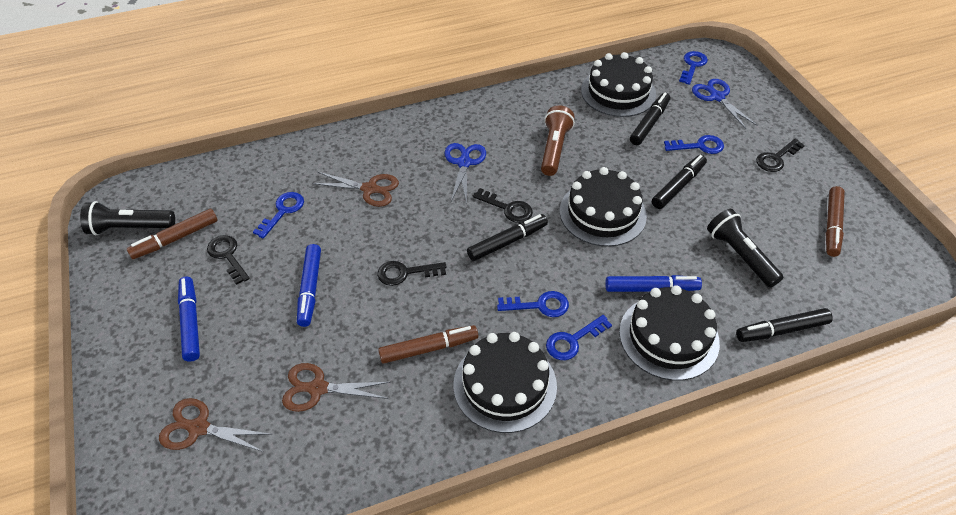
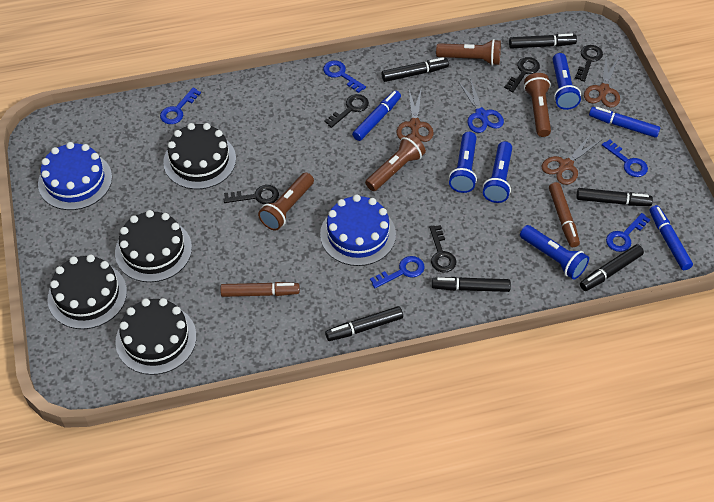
black flashlight: [80,201,175,235] [707,209,783,288] = 2 -> none = 0
black key: [207,235,250,285] [377,261,447,286] [473,188,533,223] [756,139,805,172] = 4 -> [223,185,279,204] [324,94,369,128] [429,225,456,272] [504,57,540,92] [575,45,603,82] = 5
black marker: [467,214,548,261] [630,93,670,145] [652,155,707,209] [736,308,833,342] = 4 -> [325,306,403,341] [381,57,449,82] [432,277,511,292] [509,34,577,49] [577,188,653,206] [580,244,644,291] = 6
blue cake: none = 0 -> [38,142,112,210] [320,194,396,266] = 2
blue flashlight: none = 0 -> [449,132,477,193] [483,141,512,203] [520,225,589,280] [553,53,581,110] = 4
blue scissors: [444,143,486,204] [692,79,757,129] = 2 -> [458,78,504,133] = 1
brown flashlight: [541,105,575,176] = 1 -> [258,173,314,231] [365,134,426,191] [436,39,501,66] [524,73,551,137] = 4
brown marker: [127,209,218,259] [378,325,478,364] [826,186,845,257] = 3 -> [220,282,300,297] [549,182,580,247] = 2

